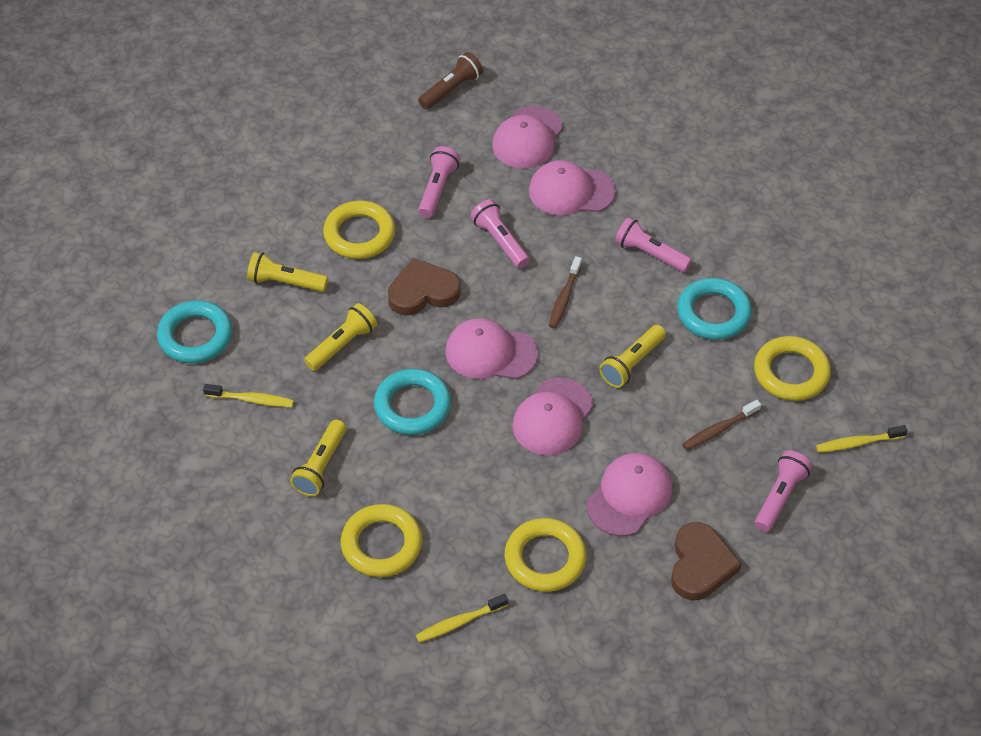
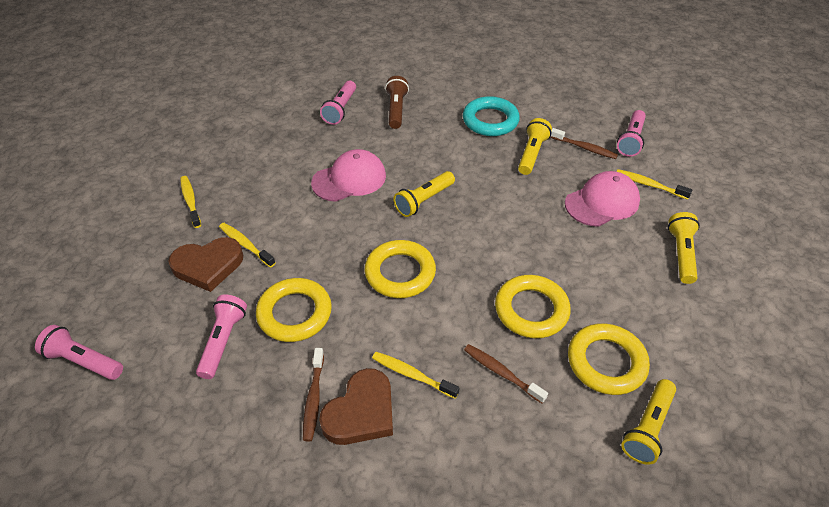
brown toothbrush: [548,256,582,328] [682,400,761,450] = 2 -> [303,348,324,441] [464,344,548,404] [550,128,618,159] = 3
pink cap: [446,318,538,379] [492,106,563,169] [512,378,593,455] [529,160,616,215] [586,453,672,536] = 5 -> [311,149,386,202] [565,171,640,227] = 2
turquoise ring: [157,300,232,363] [374,369,451,435] [677,278,752,340] = 3 -> [463,96,520,136] = 1
yellow toothbrush: [203,384,294,407] [416,594,508,643] [816,425,908,453] = 3 -> [180,176,201,228] [219,223,276,267] [372,352,459,399] [616,169,692,200] = 4

